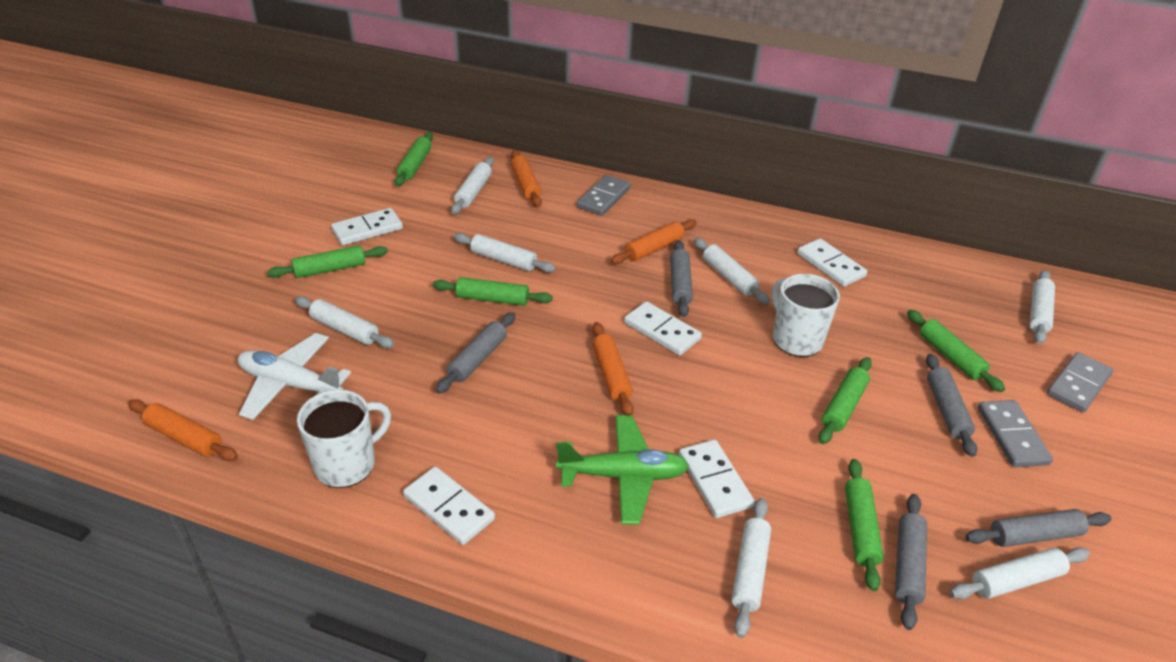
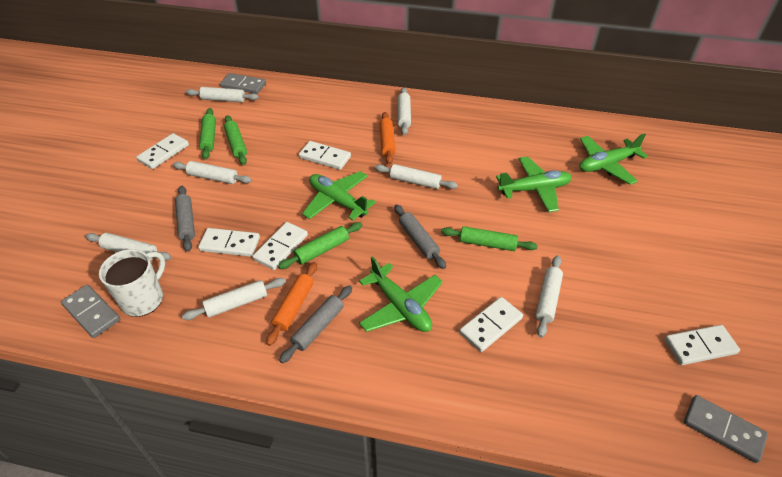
green plane: [556,415,689,525] = 1 -> [302,171,376,221] [359,256,443,332] [496,156,572,212] [579,133,648,185] = 4
green rolling pin: [267,245,388,278] [395,132,433,186] [433,277,553,306] [819,357,872,444] [845,459,884,591] [907,310,1005,392] = 6 -> [199,108,216,159] [224,115,247,165] [278,222,362,269] [441,226,538,251] = 4
grey rolling pin: [436,312,515,393] [670,240,693,317] [895,494,927,630] [926,354,977,457] [966,509,1112,547] = 5 -> [175,186,195,252] [279,285,352,363] [394,205,446,269] = 3
orange rolling pin: [128,399,238,461] [511,150,542,207] [593,322,634,415] [611,219,697,264] = 4 -> [266,262,317,346] [379,112,396,164] = 2
white domino: [331,208,403,245] [403,466,495,545] [624,301,702,355] [679,439,755,518] [797,238,867,287] = 5 -> [136,133,189,169] [198,228,260,257] [252,222,308,270] [299,141,351,170] [459,297,523,352] [665,325,740,365] = 6
white mug: [297,390,391,488] [772,274,840,357] = 2 -> [99,249,165,317] = 1
white plane: [238,333,351,420] = 1 -> none = 0

